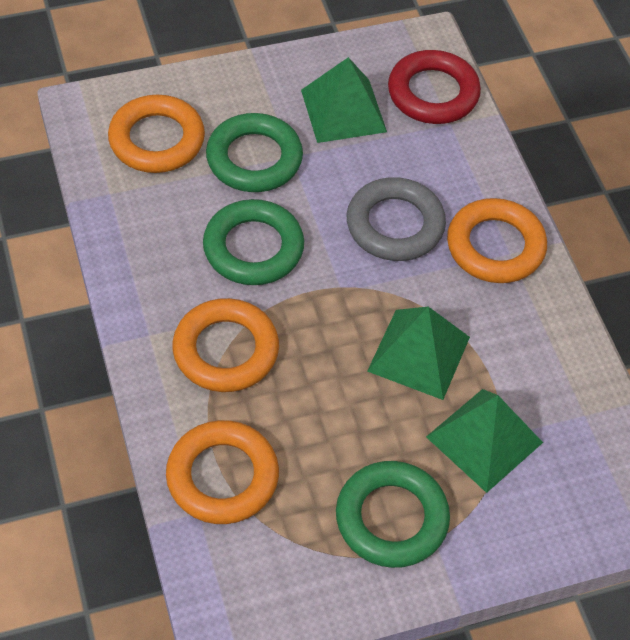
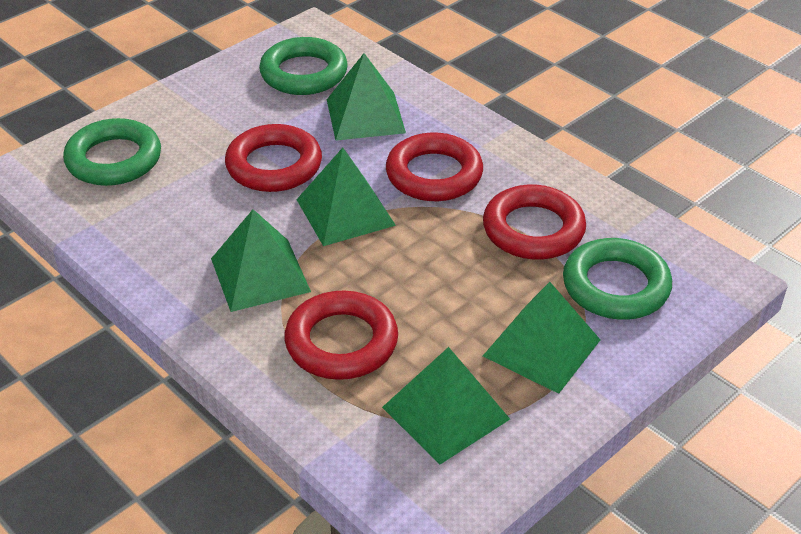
green pyramid: [301,57,387,143] [367,306,470,400] [426,389,543,493] = 3 -> [211,209,311,312] [296,148,396,246] [327,53,406,141] [382,347,510,465] [483,282,600,394] = 5
grey ring: [346,177,446,261] = 1 -> none = 0
orange ring: [108,95,205,173] [166,420,279,524] [172,298,279,392] [447,198,547,283] = 4 -> none = 0
red ring: [388,50,481,124] = 1 -> [225,124,322,192] [285,291,398,380] [386,133,483,201] [483,185,586,260] = 4

